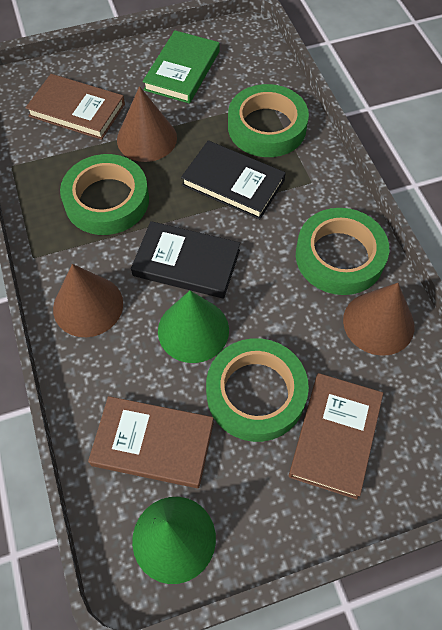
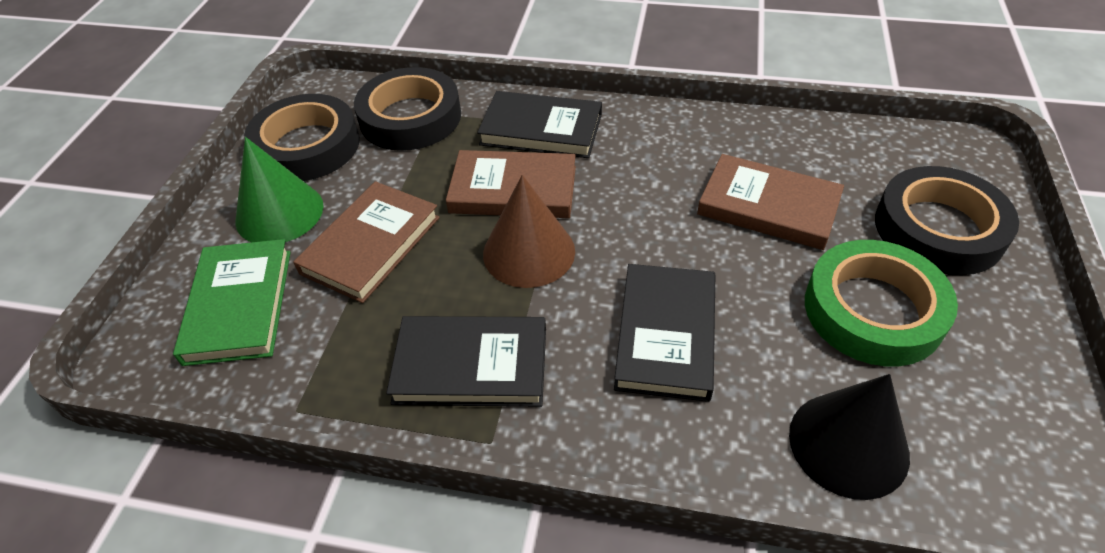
black book: [131,221,240,298] [181,140,286,219] = 2 -> [386,316,546,407] [477,91,602,158] [614,264,715,402] = 3
black cone: none = 0 -> [789,374,910,500] = 1
black tape: none = 0 -> [244,94,360,181] [354,67,461,151] [875,166,1019,275] = 3
brown cone: [53,264,123,337] [117,86,177,162] [343,283,414,356] = 3 -> [483,175,575,288] = 1
green cone: [132,497,216,584] [158,290,229,363] = 2 -> [236,137,324,242] = 1
green tape: [60,154,149,235] [206,338,309,442] [228,84,309,157] [296,208,389,295] = 4 -> [805,240,958,366] = 1

